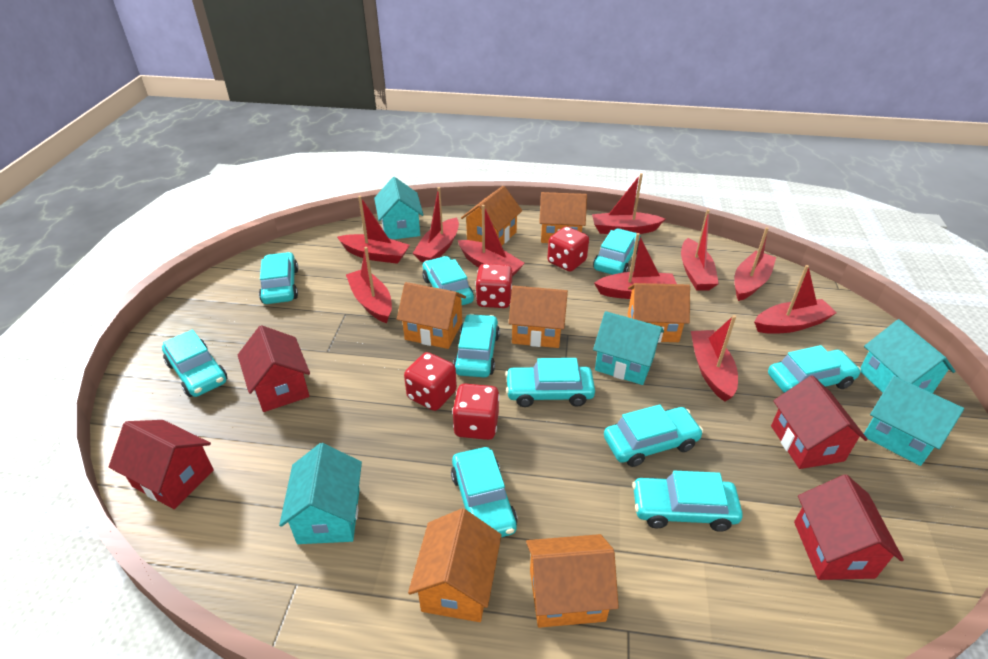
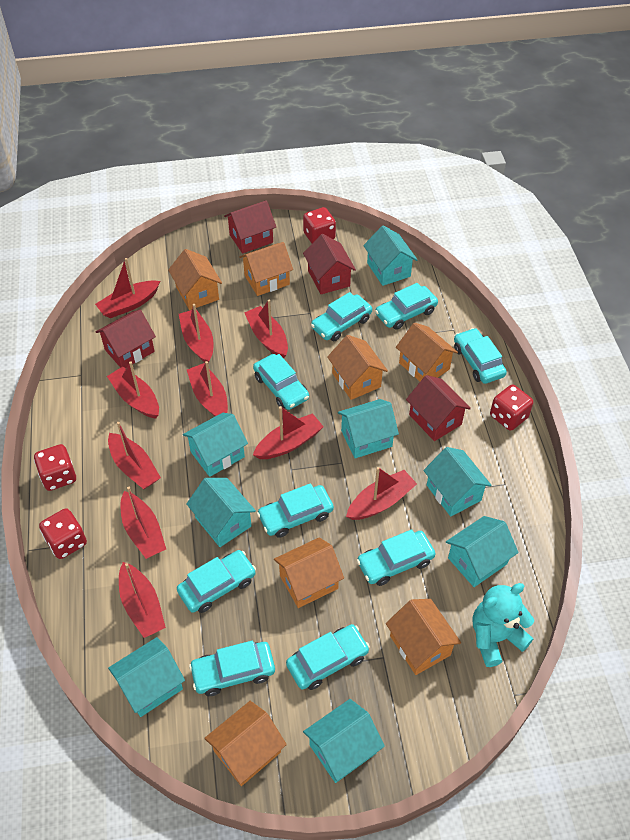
turquoise car: [162,330,227,397] [259,252,298,304] [422,256,474,305] [451,447,518,537] [453,314,500,377] [505,358,595,407] [593,229,641,275] [604,404,703,467] [632,471,743,532] [768,345,861,393] = 10 -> [177,550,256,613] [189,640,275,696] [253,354,309,410] [257,483,334,538] [286,624,370,690] [311,292,372,341] [356,529,435,586] [375,283,438,330] [454,328,507,384] = 9
turquoise house: [279,443,362,544] [374,177,423,240] [593,311,664,385] [860,319,955,393] [864,376,964,466] = 5 -> [108,637,185,717] [183,413,248,477] [186,478,256,547] [303,699,385,783] [338,399,399,458] [363,225,418,286] [423,447,492,517] [446,516,519,587] = 8
turquoise teddy bear: none = 0 -> [473,583,534,667] = 1

